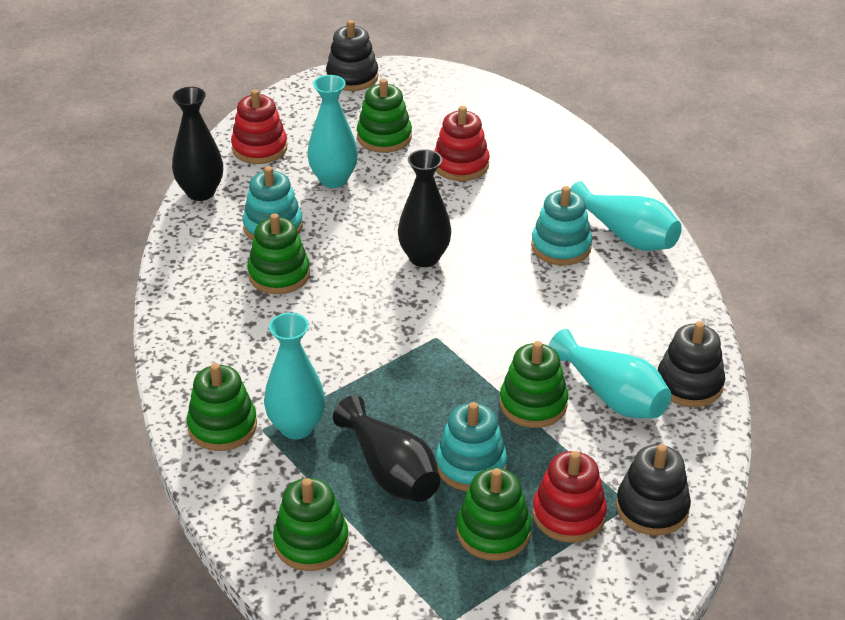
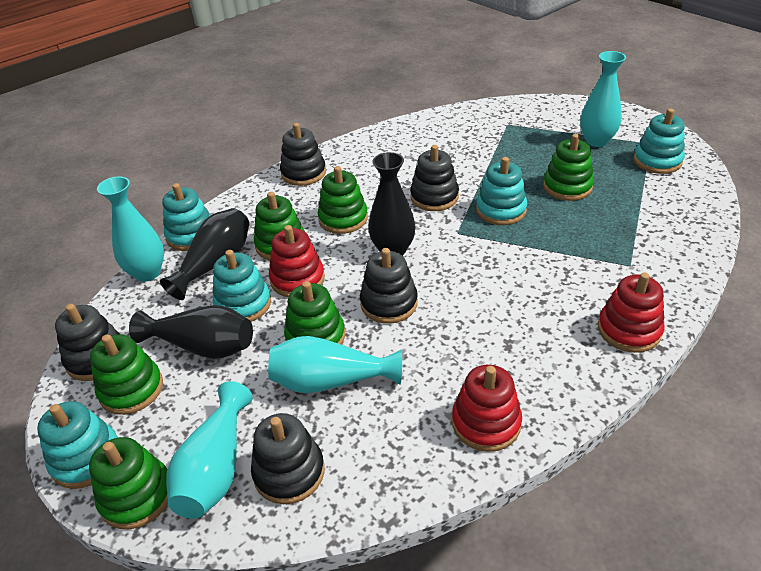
black stacking toy: [326,20,378,91] [616,444,691,536] [658,321,725,407] = 3 -> [55,304,121,381] [251,413,325,504] [280,123,326,186] [360,248,418,324] [410,145,459,211] = 5
turquoise stacking toy: [242,166,303,240] [436,402,507,491] [531,186,592,266] = 3 -> [37,401,118,489] [162,183,211,251] [213,250,271,322] [476,157,527,225] [633,109,685,174] = 5

